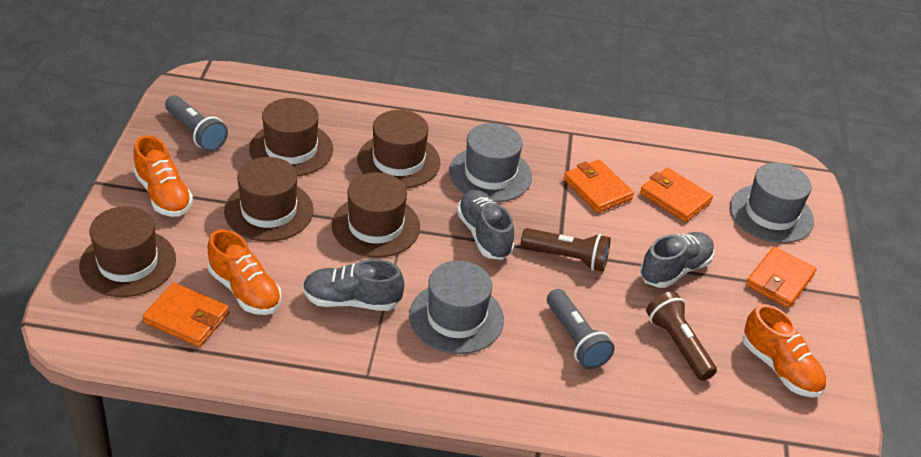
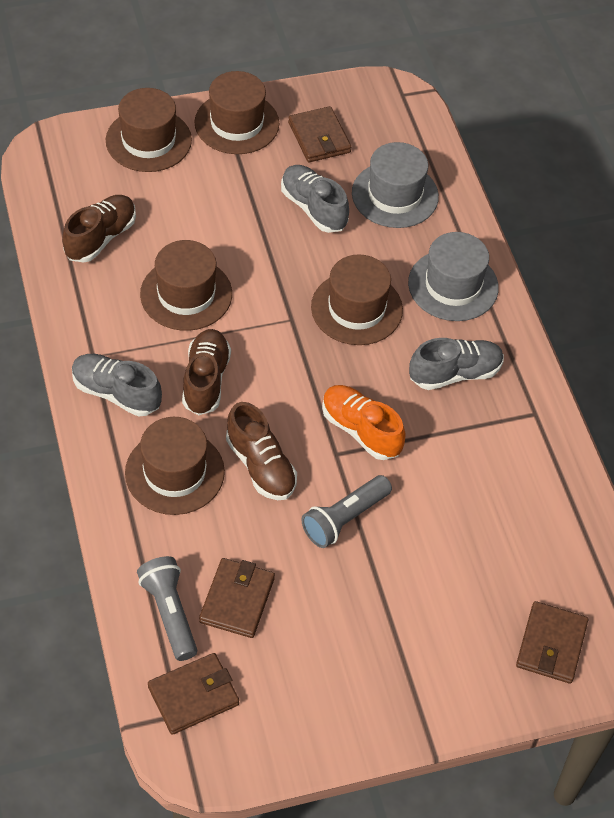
brown flashlight: [521,228,610,271] [646,291,717,381] = 2 -> none = 0
brown shoe: none = 0 -> [62,195,136,263] [182,329,231,415] [226,402,297,500] = 3
brown wallet: none = 0 -> [148,653,239,735] [199,558,275,638] [288,106,351,162] [516,601,588,684] = 4
grey hat: [409,261,504,354] [449,123,532,202] [730,163,814,243] = 3 -> [352,142,439,228] [408,232,499,321] = 2
orange shoe: [133,135,193,217] [208,229,282,315] [743,304,826,397] = 3 -> [322,385,406,460] = 1
orange wallet: [143,283,229,347] [564,160,634,213] [640,168,713,222] [746,247,817,308] = 4 -> none = 0

